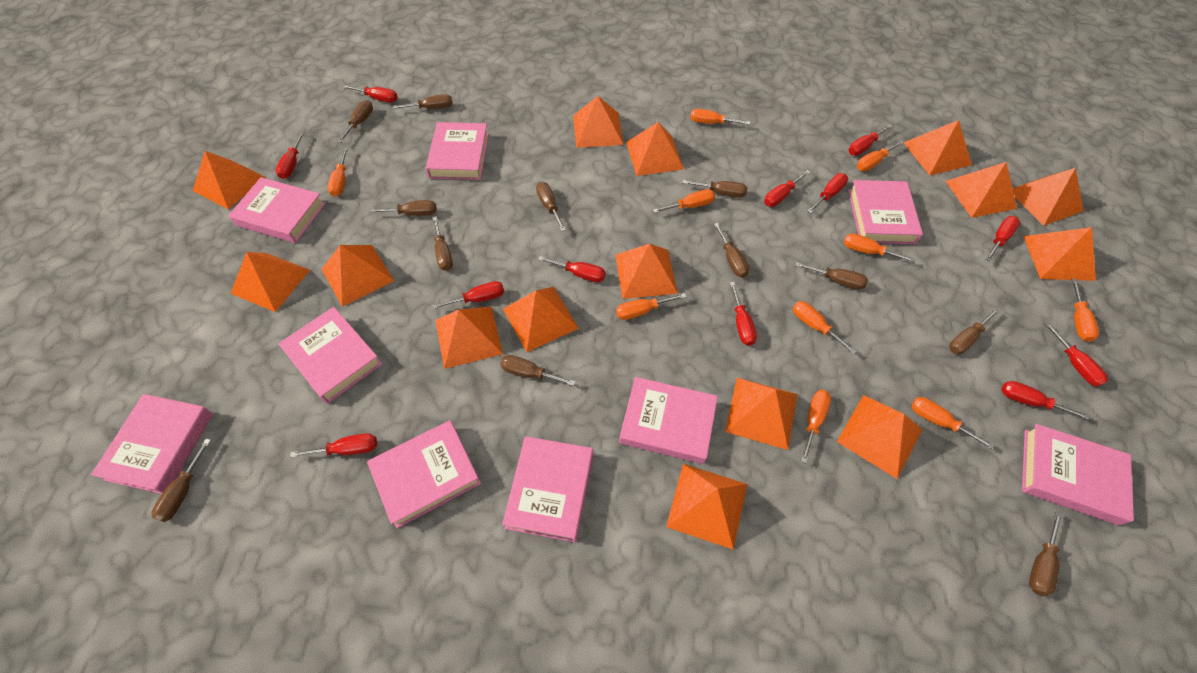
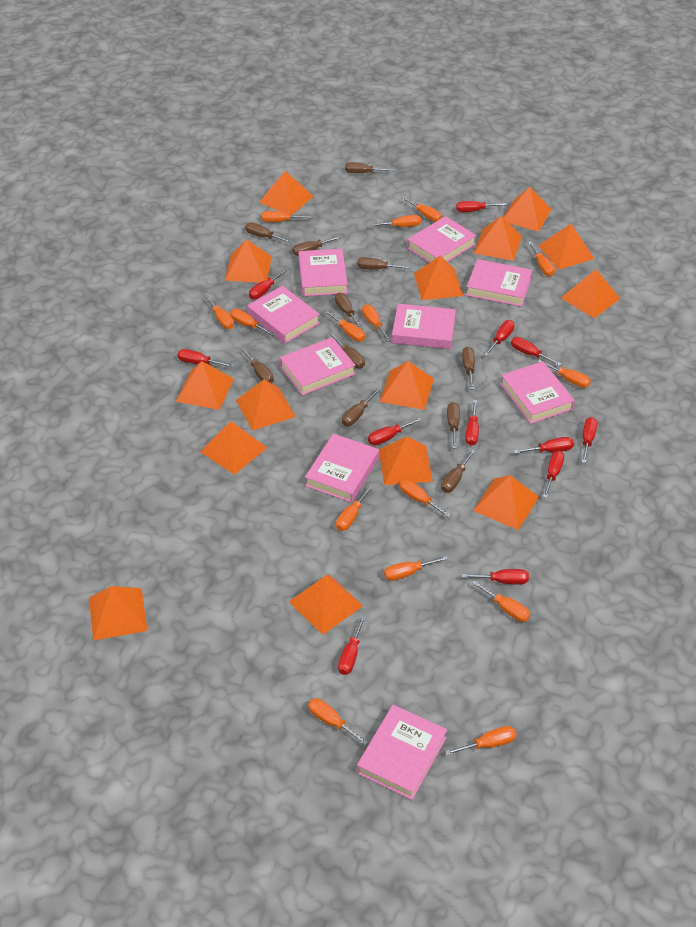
brown screwdriver: [152,439,211,522] [337,100,373,143] [369,200,437,216] [393,94,453,109] [432,216,453,271] [500,355,575,386] [536,182,566,231] [682,180,747,198] [714,223,749,278] [795,262,868,290] [949,308,1000,354] [1029,511,1062,597] = 12 -> [240,347,274,383] [245,222,292,243] [293,236,341,256] [329,333,365,368] [335,293,363,329] [342,388,380,426] [345,162,394,173] [357,257,411,270] [441,450,476,493] [447,402,460,449] [462,347,475,389] = 11
orange screwdriver: [327,148,348,197] [616,293,686,320] [653,189,715,213] [690,109,750,125] [793,301,857,354] [801,390,831,463] [844,234,915,262] [857,141,904,171] [911,397,995,449] [1071,278,1099,342] = 10 -> [204,295,234,329] [230,309,276,336] [261,211,313,222] [308,698,368,745] [324,310,365,342] [336,485,373,531] [362,304,391,341] [370,215,421,227] [384,556,448,581] [400,480,451,518] [402,196,442,222] [445,726,517,756] [472,580,530,622] [528,242,555,277] [537,359,591,388] = 15

